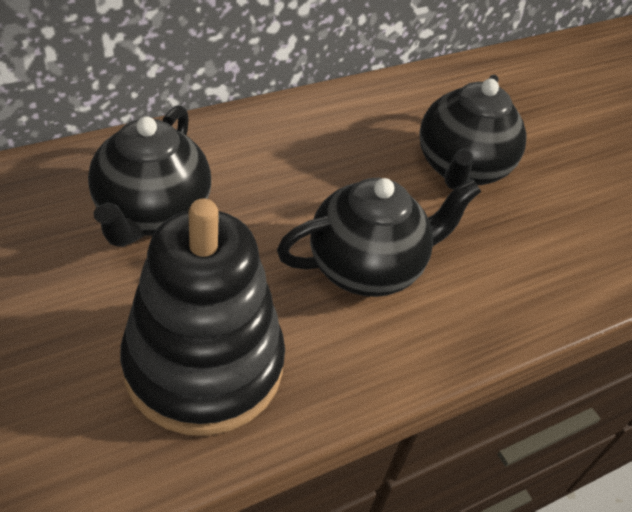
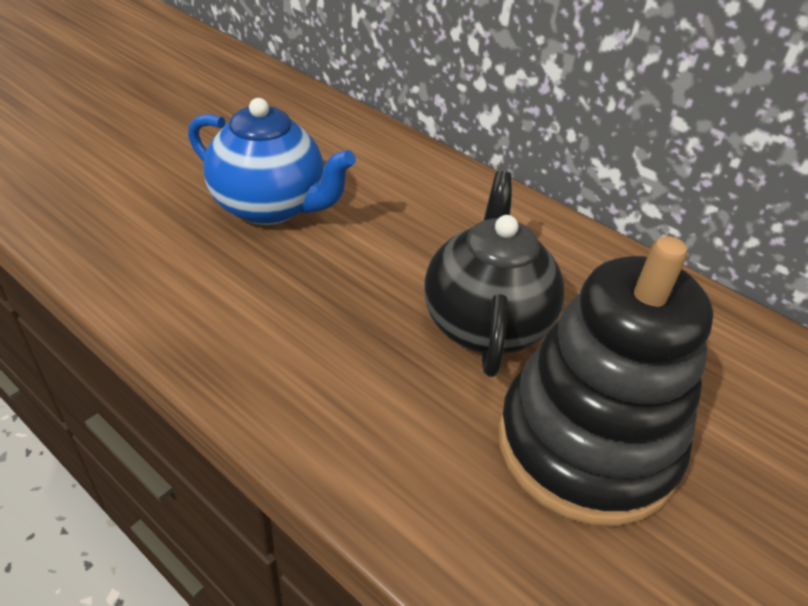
black teapot: [88,105,211,247] [277,178,481,297] [419,75,527,190] = 3 -> [424,171,565,377] = 1
blue teapot: none = 0 -> [188,98,356,225] = 1

